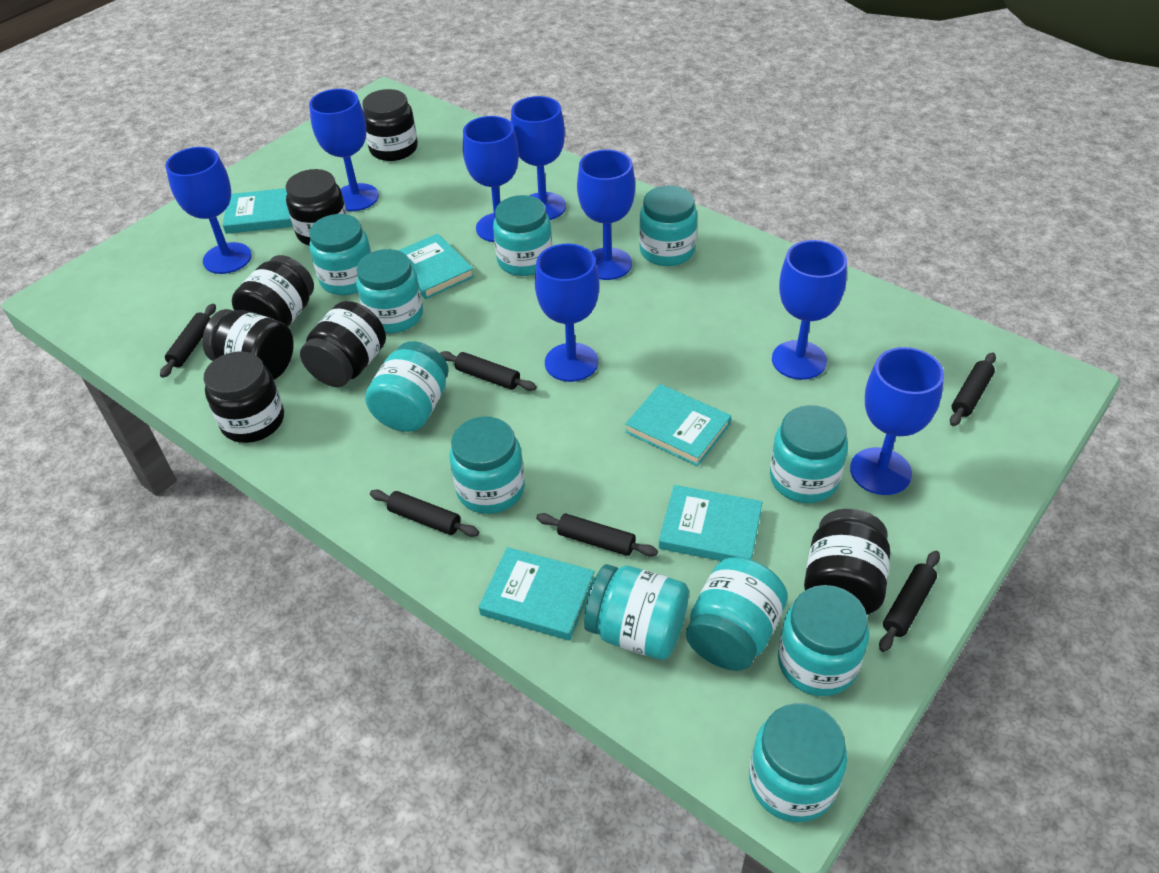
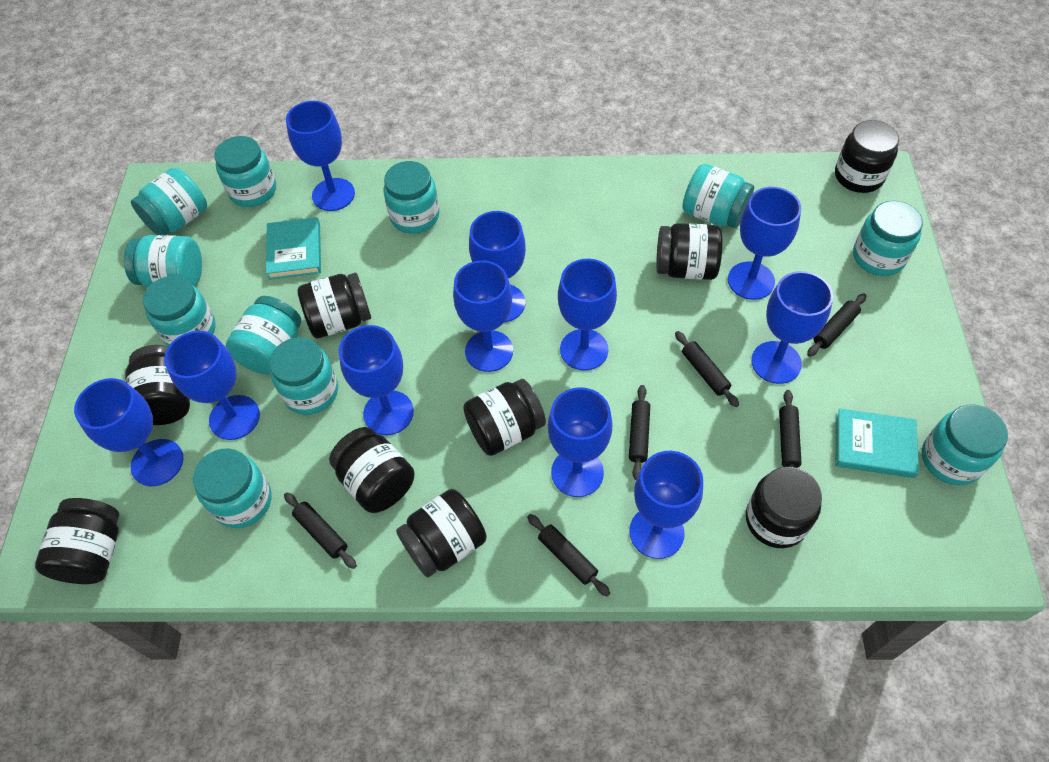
black jar: [202,309,294,380] [204,352,284,443] [232,255,314,327] [286,169,348,245] [300,301,386,387] [362,89,418,161] [804,509,890,615] = 7 -> [35,498,119,584] [125,345,190,425] [297,273,371,338] [329,427,415,513] [396,489,487,577] [463,379,546,456] [656,223,722,280] [746,467,822,548] [835,120,899,193] = 9
blue goblet: [165,147,252,274] [309,89,379,211] [463,116,519,242] [511,96,566,220] [535,244,599,382] [577,150,635,280] [772,240,847,380] [850,347,944,495] = 8 -> [74,378,183,486] [164,331,260,440] [286,101,355,211] [339,325,414,435] [453,260,513,372] [469,211,526,322] [548,387,612,497] [558,259,617,370] [629,451,703,559] [728,187,801,300] [751,271,833,384] = 11
turquoise book: [223,188,293,234] [398,233,475,299] [479,547,595,641] [625,384,731,466] [659,485,763,561] = 5 -> [266,217,321,280] [836,408,919,478] = 2

